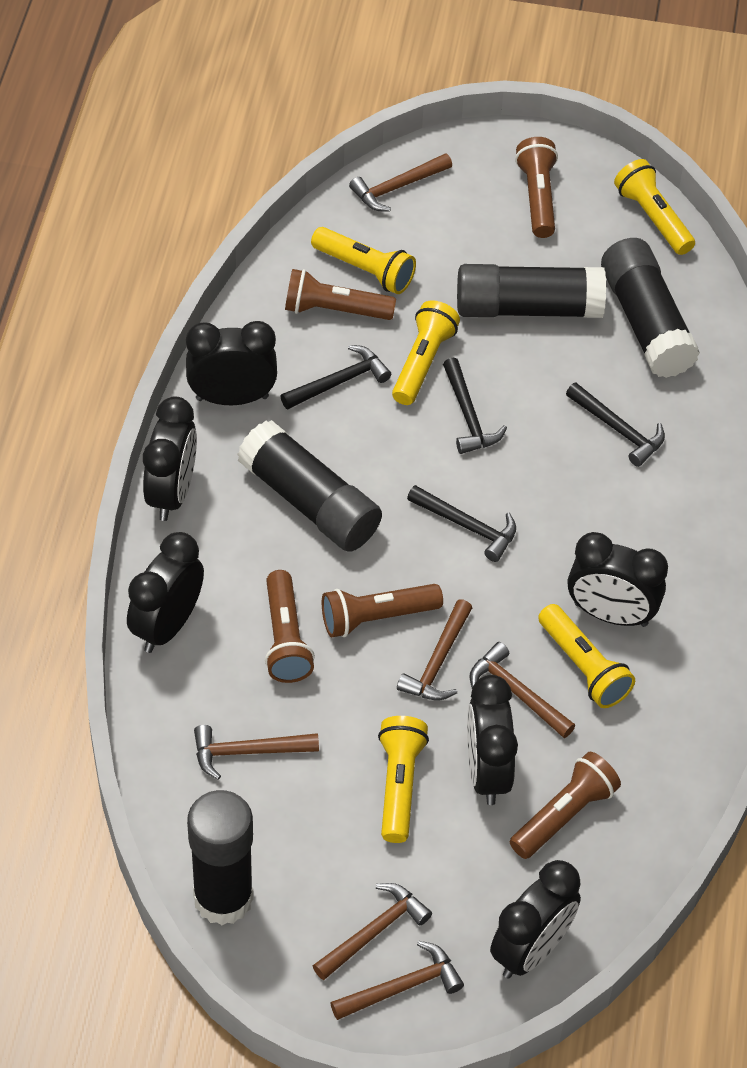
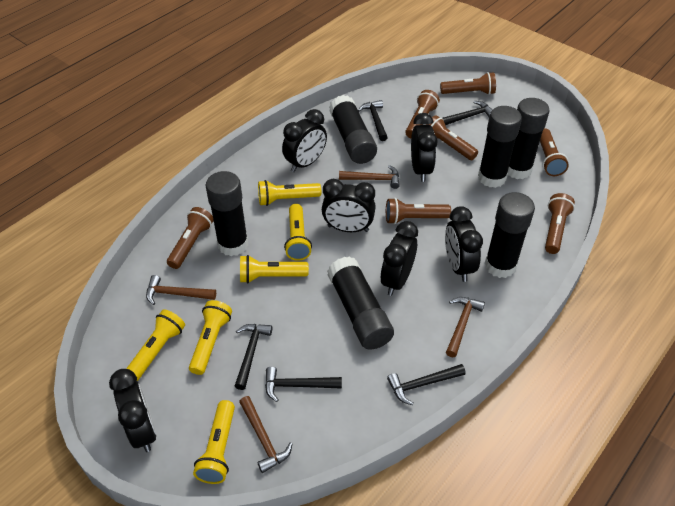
black glue stick: [187,790,254,925] [237,420,382,552] [457,264,606,318] [601,238,700,378] = 4 -> [206,171,248,256] [327,256,394,349] [329,95,377,164] [478,106,522,188] [485,192,535,278] [508,98,550,179] = 6
black hammer: [280,345,391,409] [407,485,516,562] [443,357,507,454] [566,383,665,467] = 4 -> [235,324,272,390] [265,367,342,402] [358,100,388,141] [387,364,466,405] [443,101,493,125] = 5
brown flashlight: [265,570,315,683] [285,269,396,320] [322,584,443,637] [510,752,621,859] [515,137,558,238] = 5 -> [167,207,214,269] [386,198,451,224] [405,90,440,138] [426,115,478,160] [440,72,496,95] [540,128,569,176] [545,193,575,254] = 7
brown hammer: [194,725,319,780] [313,883,432,980] [331,941,464,1020] [349,153,452,212] [397,599,472,700] [469,642,575,738] = 6 -> [146,275,216,305] [239,396,292,473] [339,165,400,189] [446,297,485,357] = 4
yellow flashlight: [311,227,416,294] [378,716,429,843] [392,300,460,405] [538,604,635,708] [614,159,695,255] = 5 -> [126,309,185,381] [189,300,232,375] [193,400,235,484] [240,255,309,283] [258,180,321,206] [284,204,312,261] = 6

